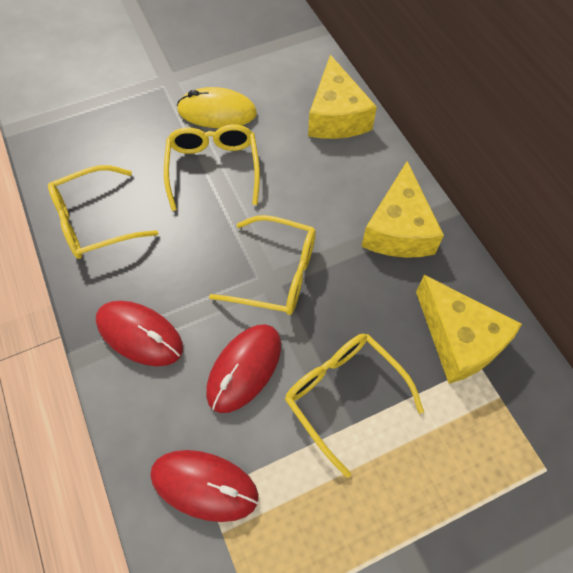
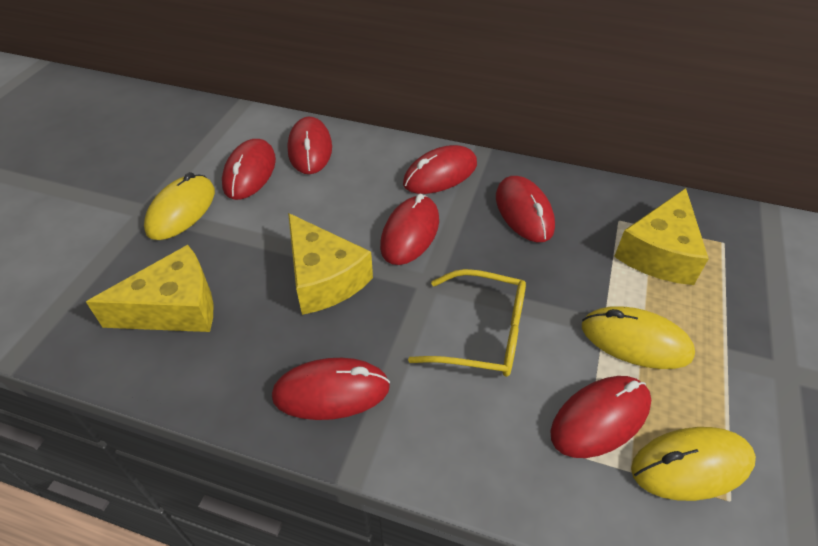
red mouse: [96,301,183,366] [150,450,259,522] [206,324,281,413] = 3 -> [222,139,276,200] [272,358,390,420] [288,117,332,174] [380,194,439,265] [403,145,477,194] [496,176,555,242] [550,376,651,458] = 7
yellow glasses: [48,165,158,259] [164,124,260,211] [209,215,316,315] [285,334,424,478] = 4 -> [408,269,526,377] = 1
yellow mouse: [177,87,257,128] = 1 -> [144,172,215,240] [582,306,695,369] [631,427,756,501] = 3

